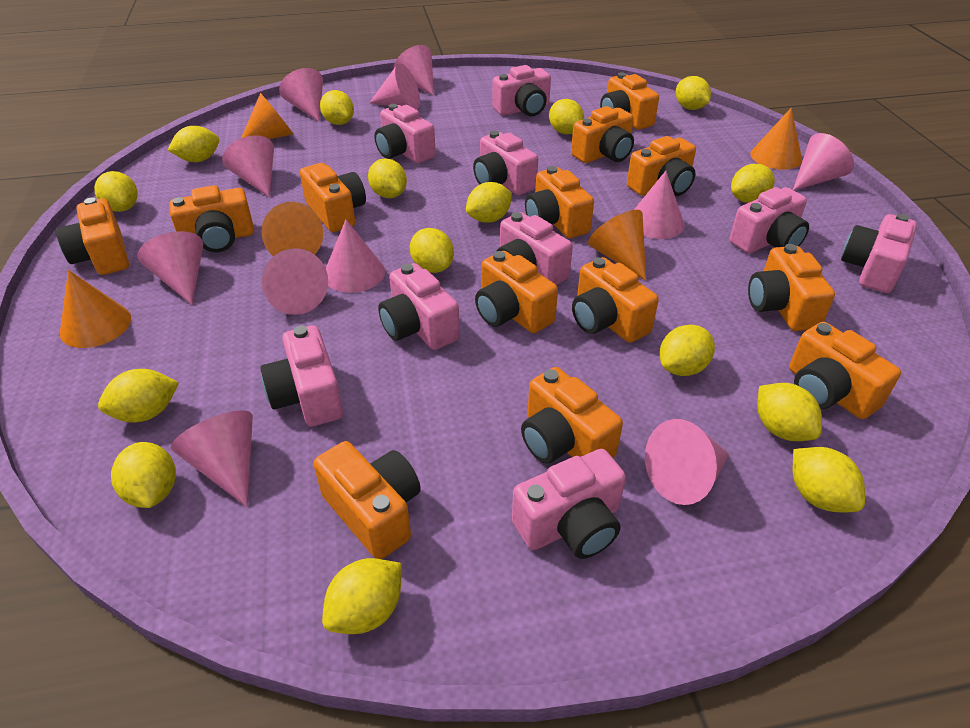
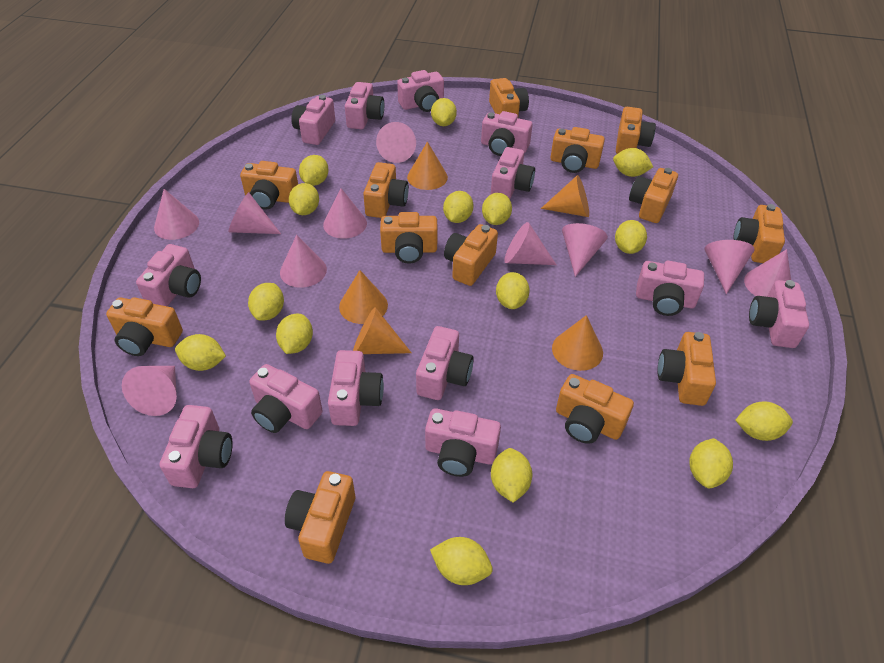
pink camera: [260,325,343,427] [374,104,436,163] [378,263,460,350] [473,131,538,195] [492,65,551,116] [496,212,573,285] [512,449,626,559] [730,187,809,253] [841,214,917,293] = 9 -> [136,244,201,307] [160,405,233,488] [249,364,323,433] [291,95,335,145] [328,350,384,426] [345,82,384,129] [397,70,444,112] [416,326,474,400] [425,408,501,477] [481,111,532,156] [491,147,535,199] [636,261,704,316] [749,280,809,348] = 13
pink cone: [138,231,203,305] [171,410,253,507] [222,135,274,197] [262,248,328,315] [279,68,323,122] [326,220,385,293] [369,63,420,109] [393,45,434,96] [634,171,685,239] [645,419,729,505] [793,133,854,190] = 11 -> [122,366,177,416] [154,189,199,240] [229,192,281,234] [280,235,327,288] [323,188,367,239] [376,122,416,163] [504,222,556,265] [562,223,608,277] [704,240,755,294] [744,249,791,297] = 10

